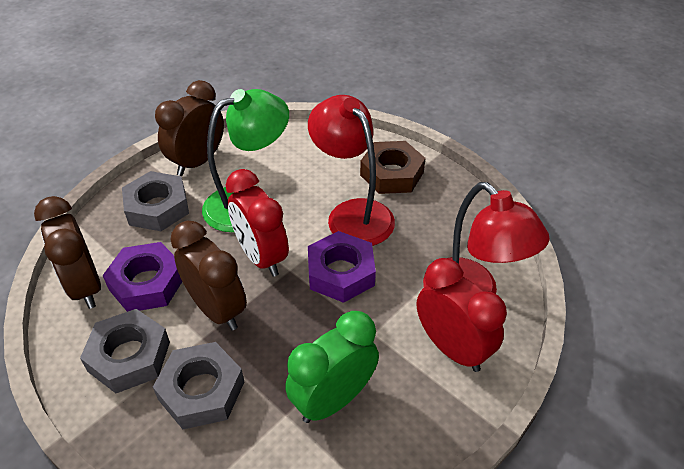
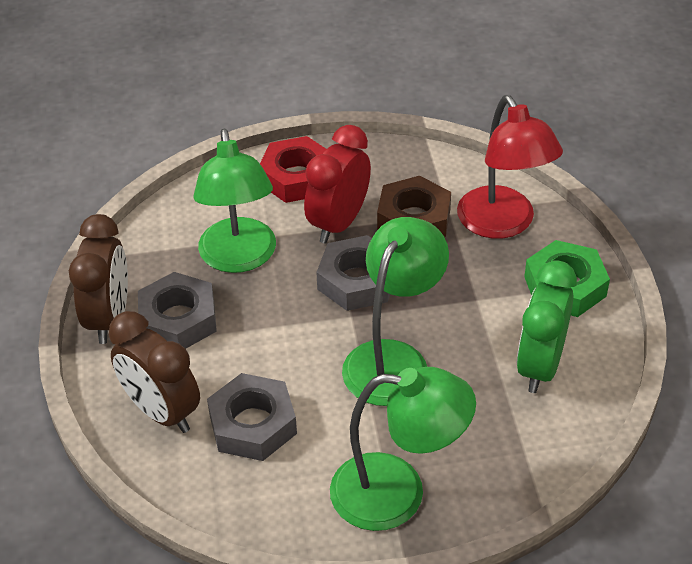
brown clock: [34,196,101,309] [155,80,224,176] [170,221,247,330] = 3 -> [69,214,128,344] [109,311,200,433] = 2
green lamp: [202,89,289,232] = 1 -> [193,129,276,273] [330,367,476,531] [342,217,449,406] = 3
green nut: none = 0 -> [524,240,610,317] = 1
purple nut: [103,242,182,312] [308,231,376,303] = 2 -> none = 0
red clock: [226,169,289,277] [417,258,507,372] = 2 -> [304,125,371,243] = 1
red lamp: [308,95,395,246] [423,182,550,294] = 2 -> [457,95,563,239] = 1
red nut: none = 0 -> [260,136,327,203] = 1

